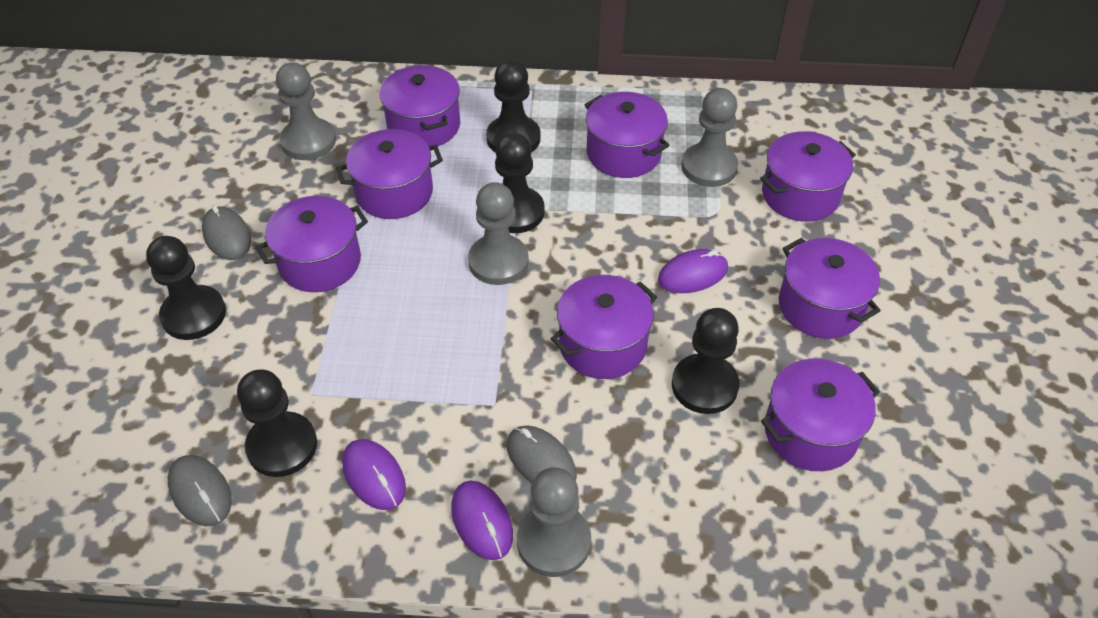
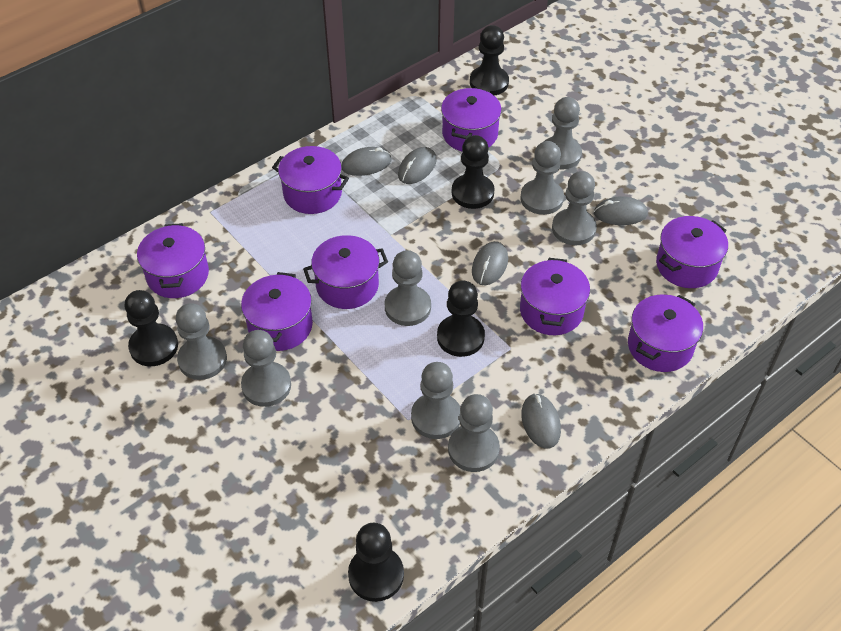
grey mouse: [168,455,232,526] [202,205,251,260] [507,425,577,483] = 3 -> [342,147,392,176] [398,147,437,184] [472,241,508,285] [521,393,561,449] [594,196,648,225] = 5
grey pawn: [276,62,336,160] [468,182,529,285] [517,467,591,577] [682,88,738,187] = 4 -> [176,303,227,380] [241,330,291,407] [385,250,431,326] [411,362,461,439] [448,394,500,472] [520,141,564,215] [545,97,582,169] [552,171,597,245] = 8
purple mouse: [342,439,406,510] [451,481,513,560] [658,249,728,293] = 3 -> none = 0

